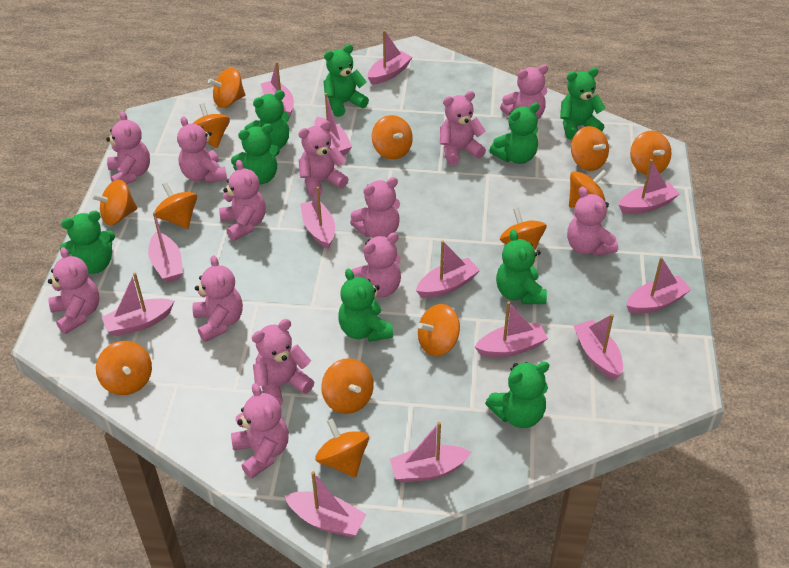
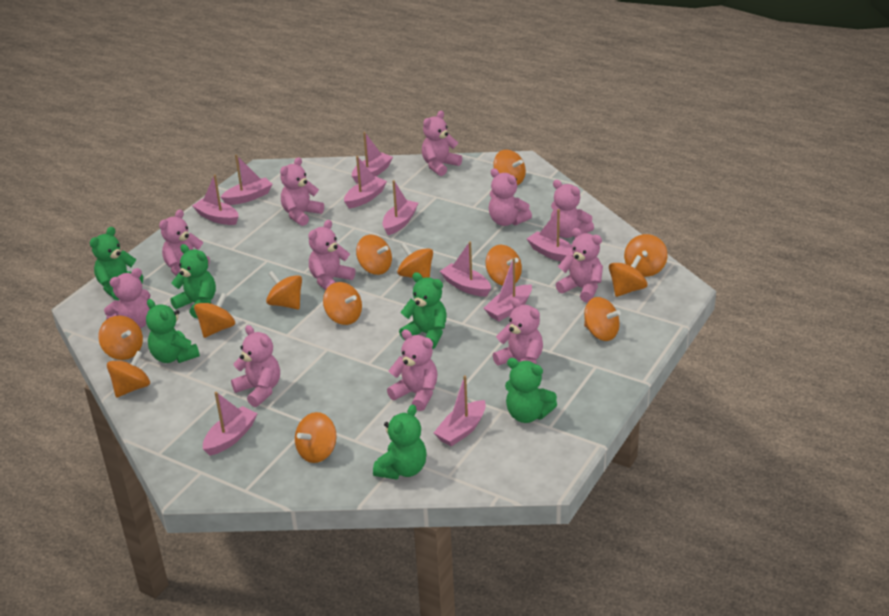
green teddy bear: [60,211,115,274] [231,124,280,184] [244,90,289,149] [323,44,369,117] [338,268,393,342] [485,362,549,428] [489,102,539,164] [496,230,547,304] [560,68,606,140] = 9 -> [90,227,143,300] [146,299,200,363] [170,244,216,318] [373,405,427,480] [399,272,447,349] [505,358,557,423] = 6
pink boat: [102,273,174,336] [148,212,183,283] [261,61,294,118] [285,471,366,537] [300,187,335,249] [314,93,352,155] [368,30,412,85] [390,422,471,483] [416,240,480,298] [475,301,548,357] [574,314,623,380] [619,159,679,214] [626,257,692,314] = 13 -> [192,175,239,225] [203,392,258,456] [221,155,273,205] [344,156,387,208] [352,132,393,183] [382,180,418,235] [434,375,486,447] [440,241,491,297] [484,258,532,321] [527,209,574,262] = 10
pink teddy bear: [48,247,99,334] [106,111,150,184] [177,116,227,183] [193,255,243,342] [219,160,266,241] [231,383,289,479] [252,319,314,406] [298,121,349,198] [350,177,400,238] [351,232,401,298] [440,91,486,165] [500,64,548,119] [567,187,618,256] = 13 -> [104,268,150,329] [159,209,210,276] [231,325,280,407] [280,157,324,226] [309,220,356,290] [387,329,438,411] [422,111,462,176] [489,168,532,226] [493,298,543,366] [551,180,594,238] [556,228,603,302] = 11

